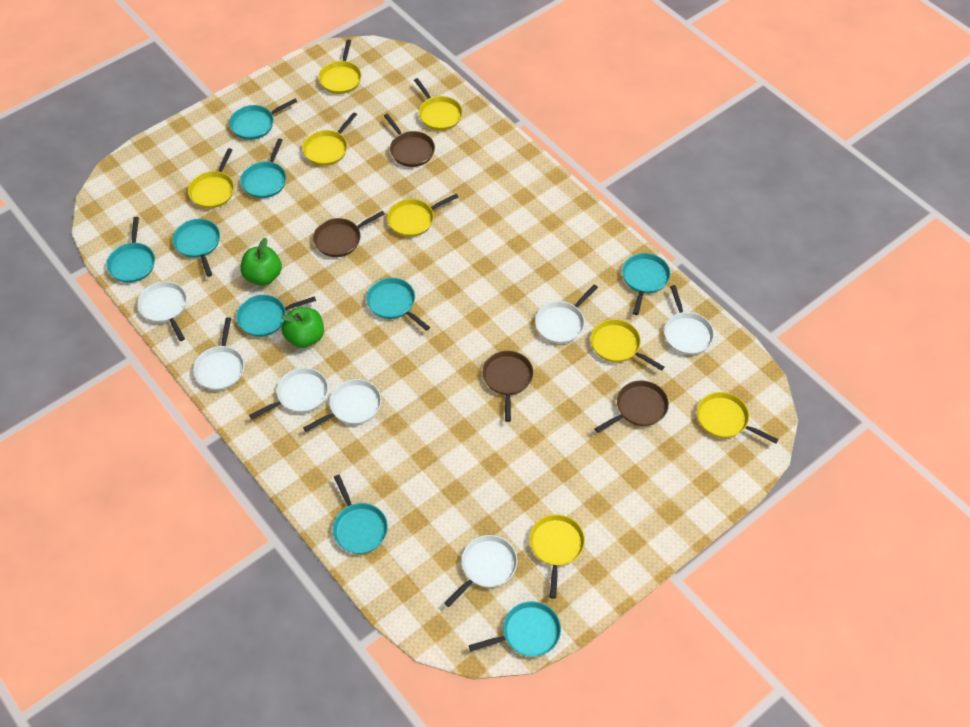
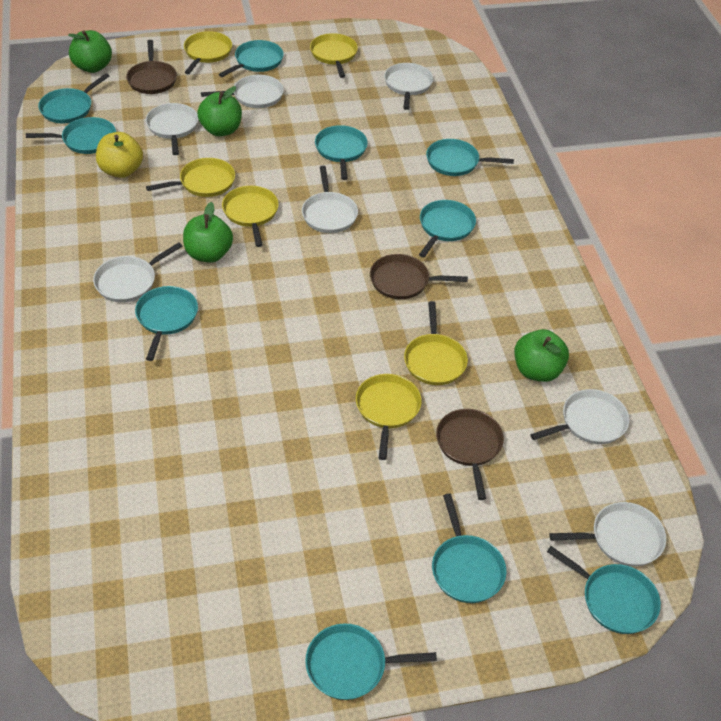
brown pan: [313,211,385,257] [384,114,435,167] [482,351,533,422] [595,381,669,433] = 4 -> [126,40,177,94] [370,254,468,299] [436,409,504,500] = 3
green apple: [240,238,282,286] [281,307,324,348] = 2 -> [68,30,112,73] [183,202,233,262] [197,86,242,136] [514,329,569,382] = 4
turquoise pan: [106,217,155,283] [172,219,220,277] [229,99,297,140] [236,295,316,337] [240,138,286,198] [333,475,388,554] [366,278,430,331] [469,601,561,657] [622,253,670,315] = 9 -> [26,117,116,154] [38,73,109,123] [135,286,198,361] [219,40,284,77] [305,623,437,700] [315,125,368,180] [419,200,476,257] [426,139,514,176] [432,494,506,603] [547,546,661,634] = 10
yellow apple: none = 0 -> [96,132,143,178] = 1
yellow pan: [188,148,234,208] [302,112,357,166] [319,39,362,94] [387,194,459,237] [414,78,463,130] [529,514,585,599] [591,319,664,371] [697,392,779,444] = 8 -> [146,158,235,197] [184,31,232,74] [222,186,279,247] [310,33,358,78] [356,374,422,460] [404,301,468,385] = 6

